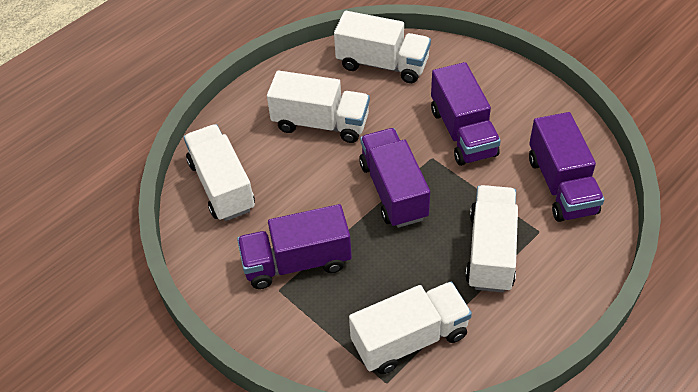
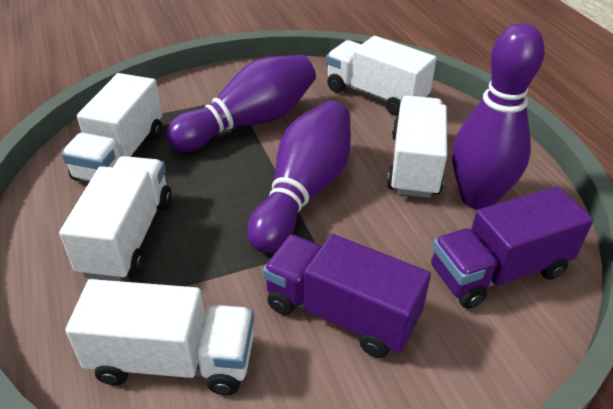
purple bowling pin: none = 0 -> [166,55,316,152] [247,101,351,253] [452,23,545,209] = 3
purple truck: [237,204,352,289] [359,128,430,228] [431,62,501,166] [529,112,605,222] = 4 -> [263,234,431,358] [431,186,593,309] = 2

